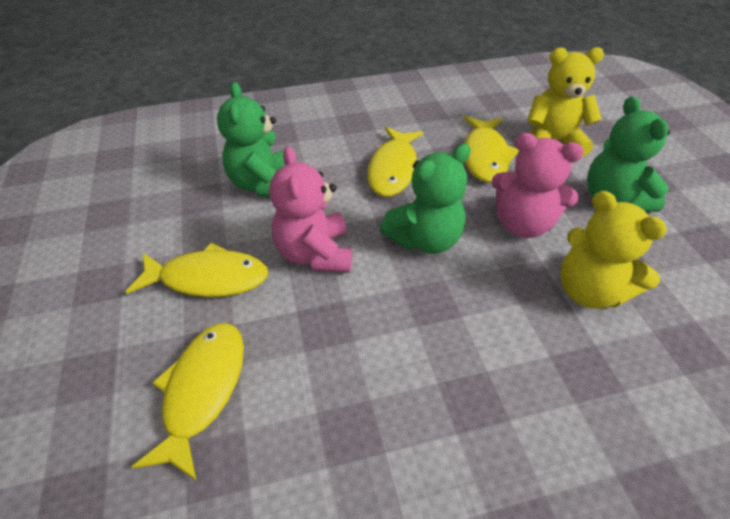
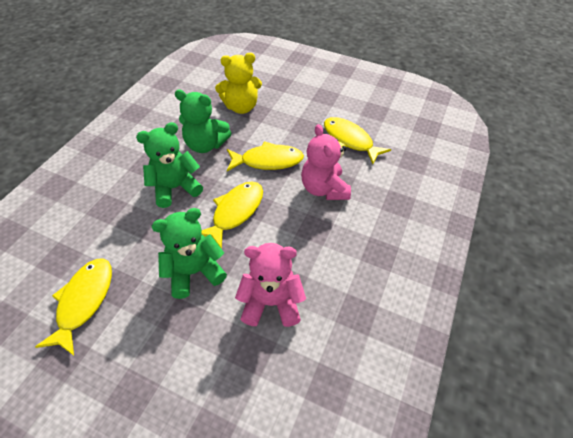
yellow teddy bear: [527,47,604,157] [560,191,667,309] = 2 -> [215,53,262,114] = 1

